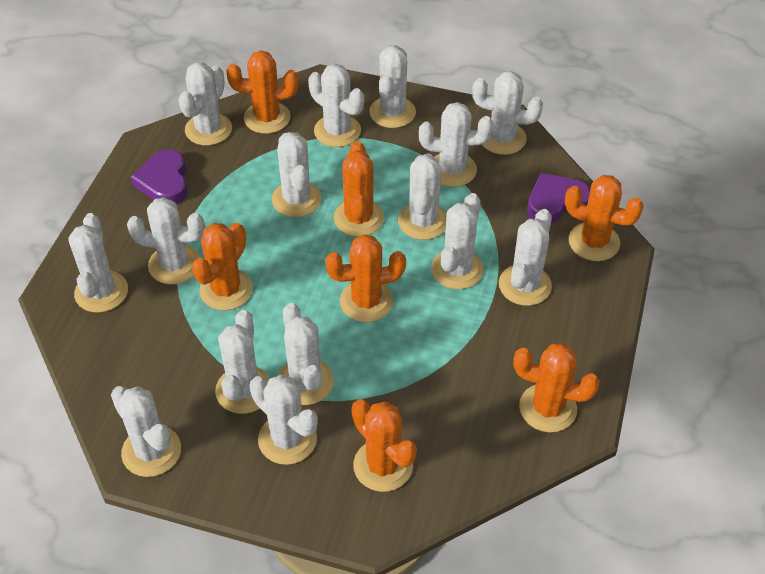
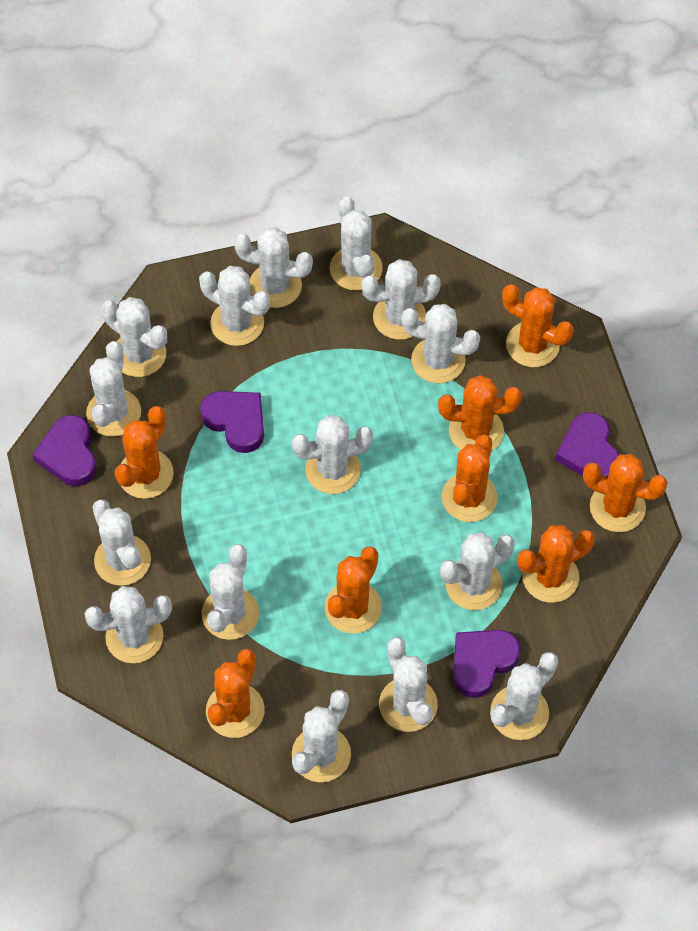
orange cactus: [192,223,253,311] [226,50,299,134] [325,234,406,322] [334,141,384,237] [351,399,417,492] [513,343,600,433] [565,175,644,261] = 7 -> [114,406,174,499] [206,648,265,738] [324,547,382,634] [438,375,522,451] [442,434,498,522] [502,284,574,367] [517,525,595,603] [583,454,668,532] = 8
purple heart: [131,149,188,204] [527,173,590,223] = 2 -> [32,415,97,486] [200,391,264,453] [453,630,521,698] [555,412,619,477] = 4

